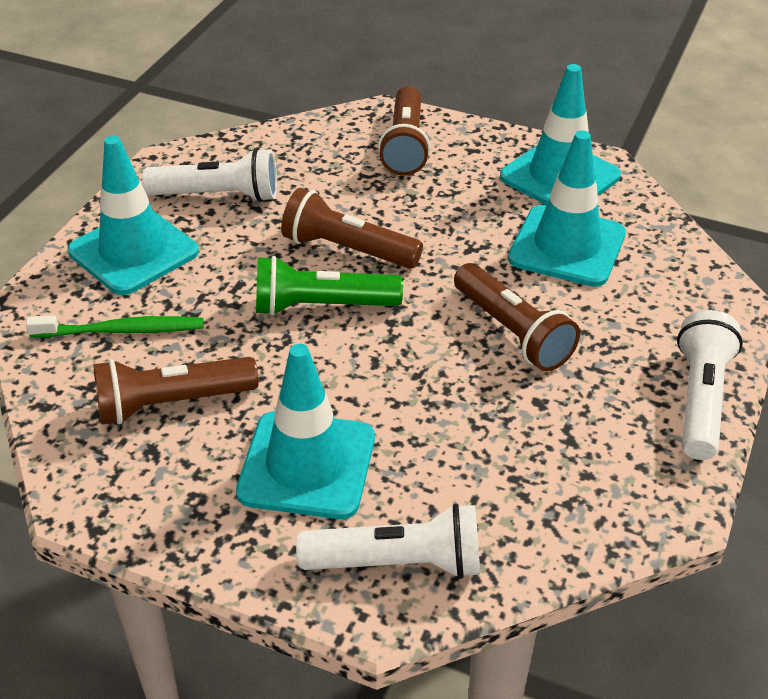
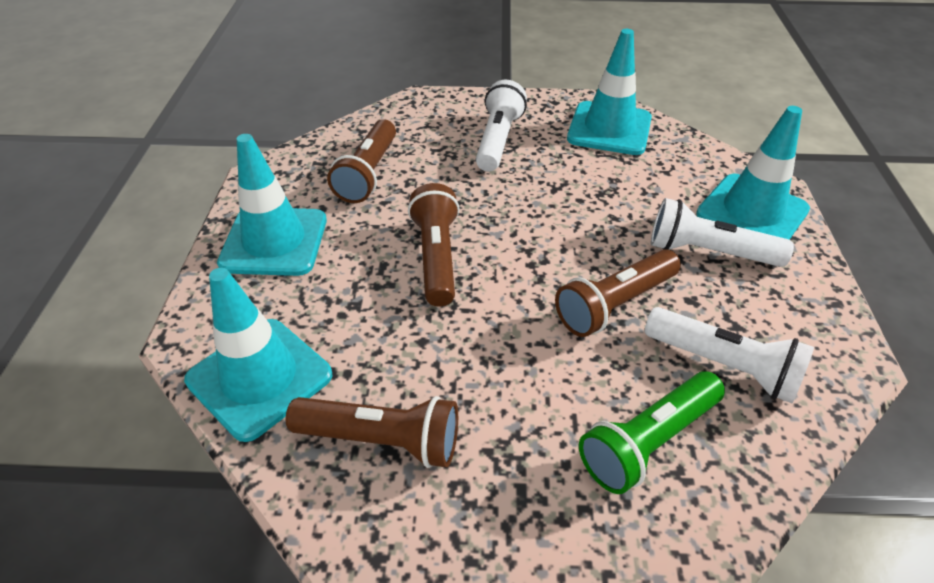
green toothbrush: [26,316,204,338] = 1 -> none = 0

